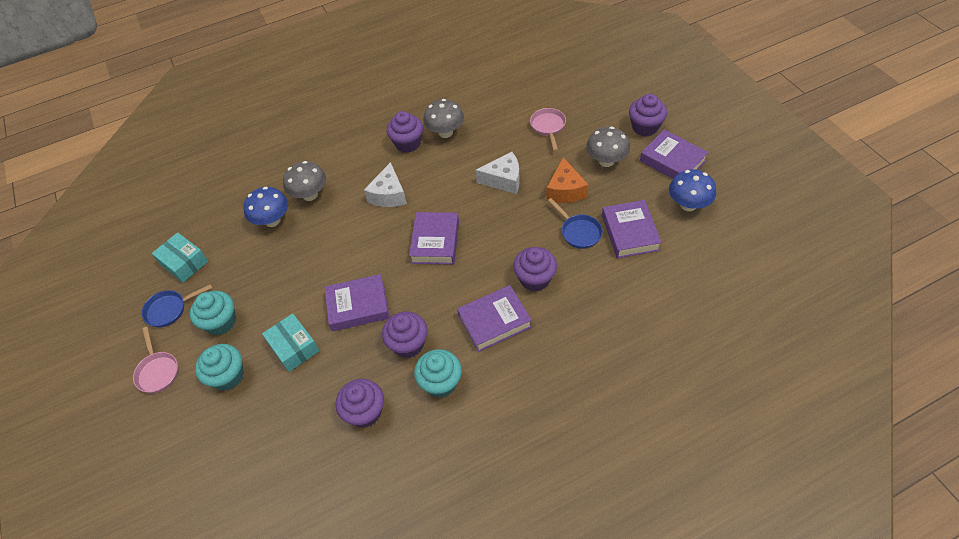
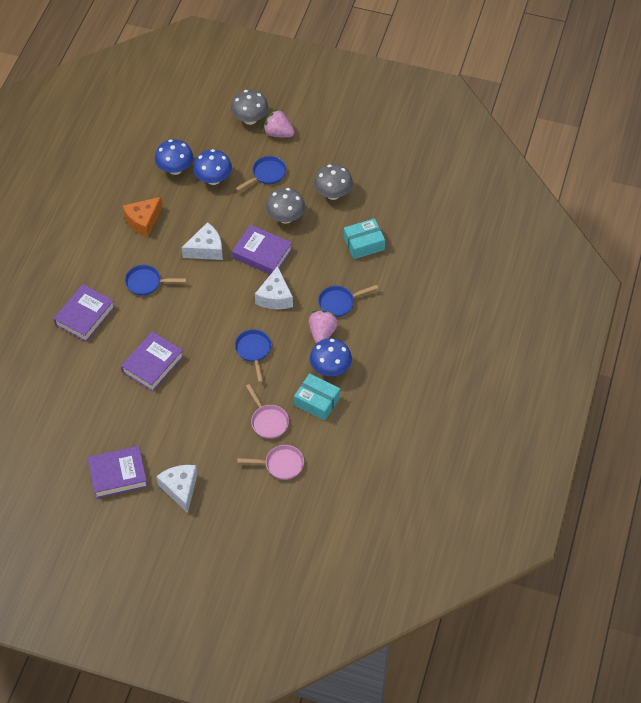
blue mushroom: [243,187,288,227] [669,169,716,211] = 2 -> [155,139,193,175] [193,149,232,185] [310,338,352,377] = 3
blue pan: [141,284,213,327] [548,198,603,249] = 2 -> [125,265,186,296] [235,329,272,382] [236,156,286,191] [318,285,378,317] = 4
pink strawberry: none = 0 -> [263,109,295,137] [309,310,338,343] = 2
purple book: [324,274,390,331] [409,212,459,265] [457,285,532,352] [602,200,662,258] [640,130,709,179] = 5 -> [54,284,115,342] [87,446,148,499] [121,331,184,392] [232,225,292,274] = 4
purple cupcake: [336,379,384,428] [382,312,428,358] [387,111,423,153] [513,247,557,291] [629,94,667,136] = 5 -> none = 0
turquoise cupcake: [190,291,236,335] [195,344,244,391] [414,349,462,398] = 3 -> none = 0
white cheese: [364,162,407,207] [475,152,520,194] = 2 -> [156,465,197,513] [182,222,223,260] [255,266,293,310] = 3

